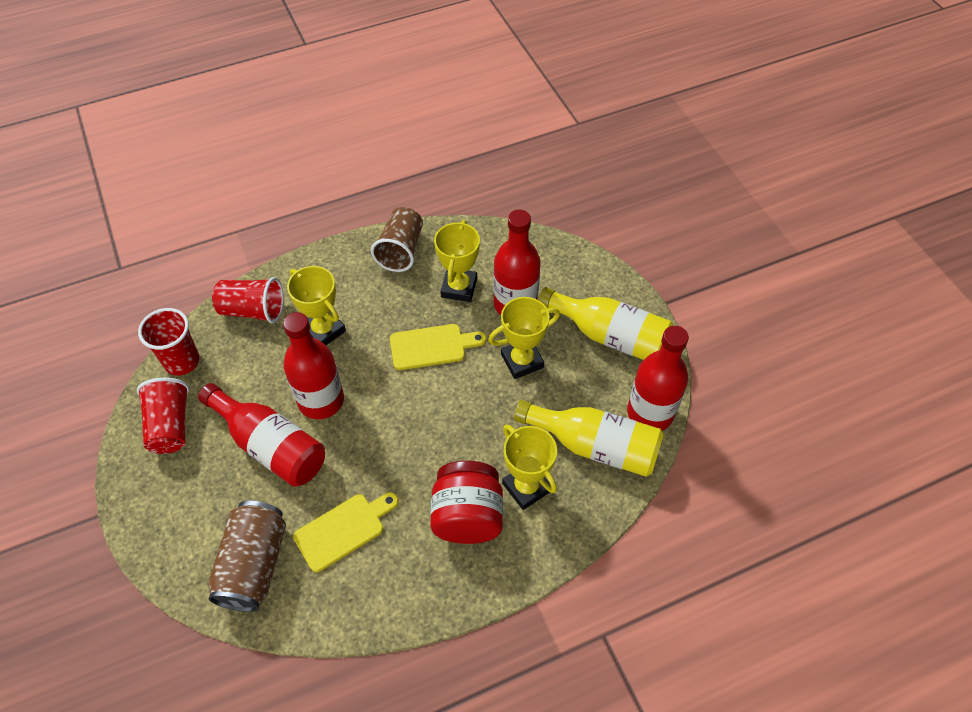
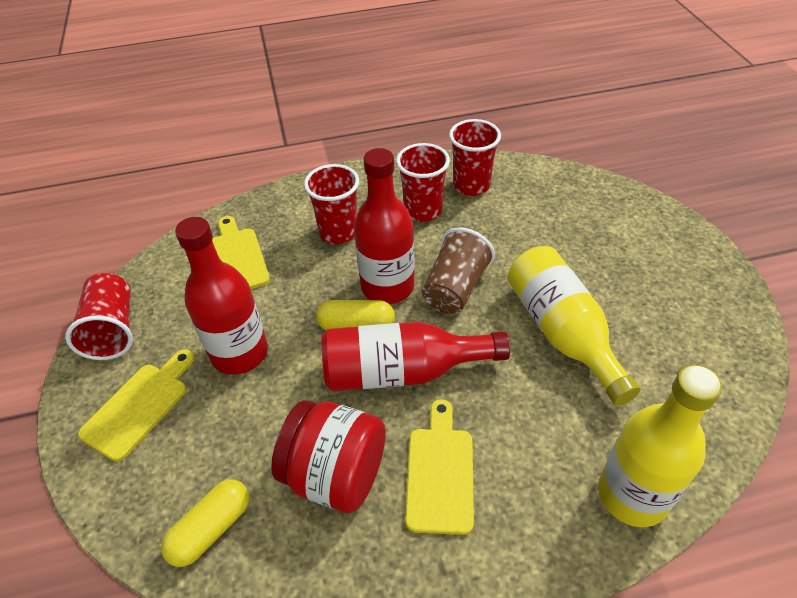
brown can: [208,501,286,612] = 1 -> none = 0
red bottle: [198,383,325,487] [283,312,344,419] [493,210,541,315] [627,326,689,431] = 4 -> [175,217,268,375] [322,322,510,391] [354,148,414,304] = 3
red cup: [137,378,189,454] [138,308,200,375] [212,277,284,323] = 3 -> [65,273,133,360] [304,164,359,244] [396,143,450,222] [449,119,501,196] = 4
yellow capsule: none = 0 -> [161,479,249,567] [316,300,395,330] = 2
yellow cutting board: [293,492,399,572] [390,324,486,370] = 2 -> [78,349,194,462] [212,216,270,289] [405,399,474,535] = 3
yellow trophy: [287,266,346,345] [434,220,480,302] [488,297,560,379] [502,425,557,510] = 4 -> none = 0

